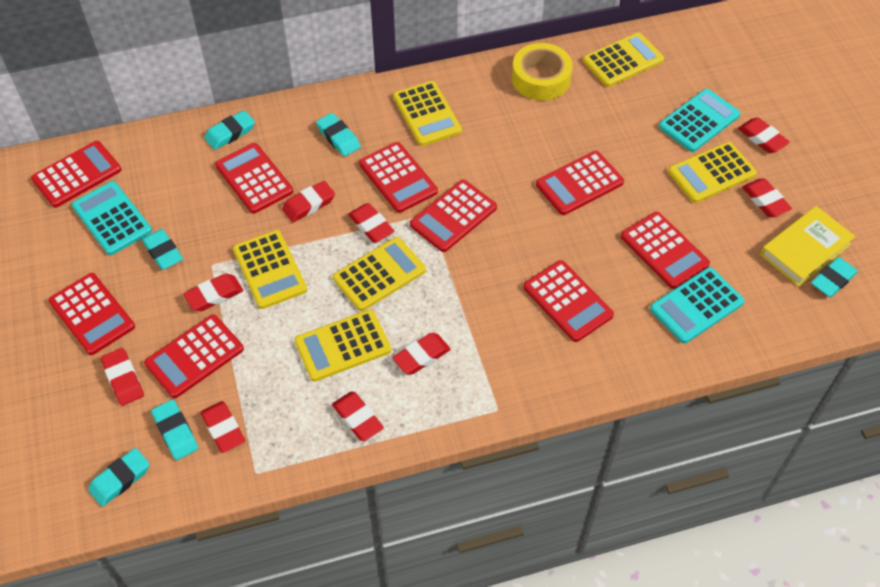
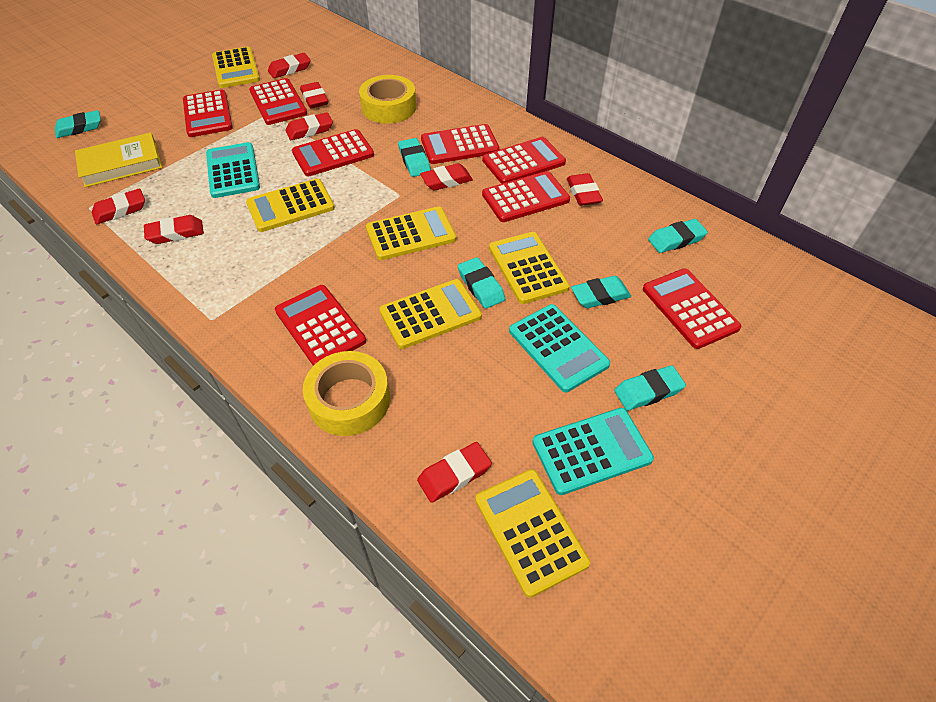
red calculator: [31,141,121,208] [48,273,135,355] [144,315,244,398] [215,143,293,214] [359,142,438,213] [410,180,497,252] [523,260,614,342] [536,151,624,215] [621,212,710,289] = 9 -> [183,90,233,137] [249,78,307,125] [275,285,366,366] [292,129,374,177] [421,124,500,164] [482,137,566,184] [482,171,570,222] [643,268,741,349] = 8
red eraser: [101,348,144,406] [184,273,243,311] [200,401,245,453] [282,181,335,223] [332,391,384,441] [348,203,394,243] [392,333,451,375] [738,117,790,153] [742,178,792,217] = 9 -> [92,189,145,225] [144,215,204,244] [268,53,311,78] [285,112,333,140] [300,82,328,108] [417,442,492,503] [420,163,473,191] [567,173,603,206] = 8
yellow tape: [512,43,573,101] = 1 -> [303,351,390,436] [359,75,416,124] = 2

